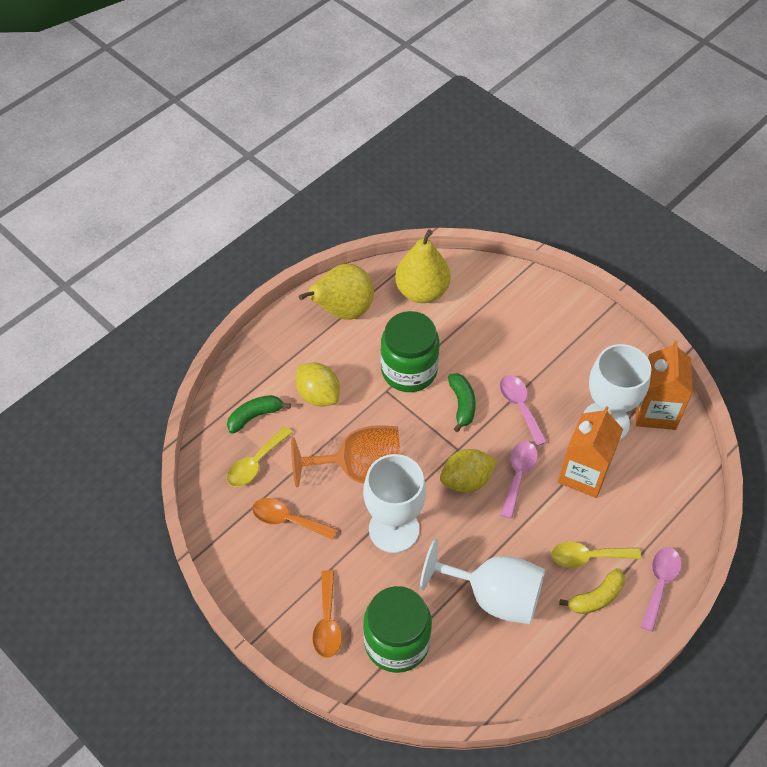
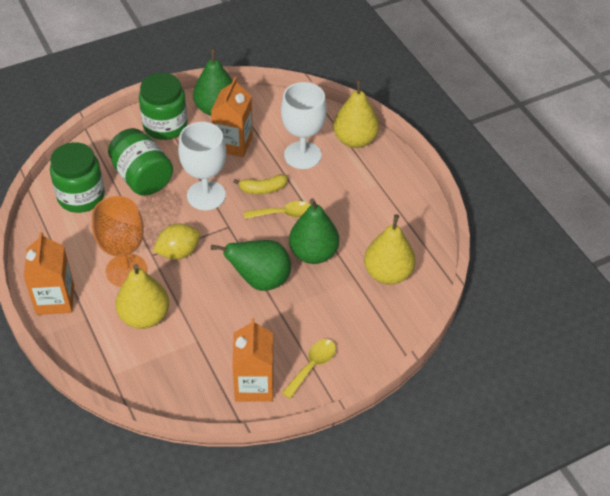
green banana: [227,395,291,434] [448,373,476,432] = 2 -> none = 0
green jar: [363,586,432,673] [381,311,440,392] = 2 -> [50,142,105,213] [108,128,173,196] [139,73,188,140] = 3
green pear: none = 0 -> [193,48,233,116] [211,240,291,291] [289,198,339,264] = 3
orange carton: [558,406,623,498] [636,340,693,430] = 2 -> [23,232,74,315] [211,77,253,157] [232,318,274,402] = 3
orange spoon: [252,498,337,540] [312,570,342,658] = 2 -> none = 0
pink spoon: [500,375,547,446] [500,441,538,519] [640,547,682,632] = 3 -> none = 0
white goblet: [363,454,426,553] [420,539,545,624] [584,344,651,441] = 3 -> [178,122,226,210] [281,82,327,169] = 2
yellow lemon: [296,363,340,406] [440,449,497,493] = 2 -> [153,224,200,260] = 1
yellow pear: [299,264,374,320] [395,229,450,303] = 2 -> [115,264,169,329] [333,80,379,148] [364,214,416,285] = 3

